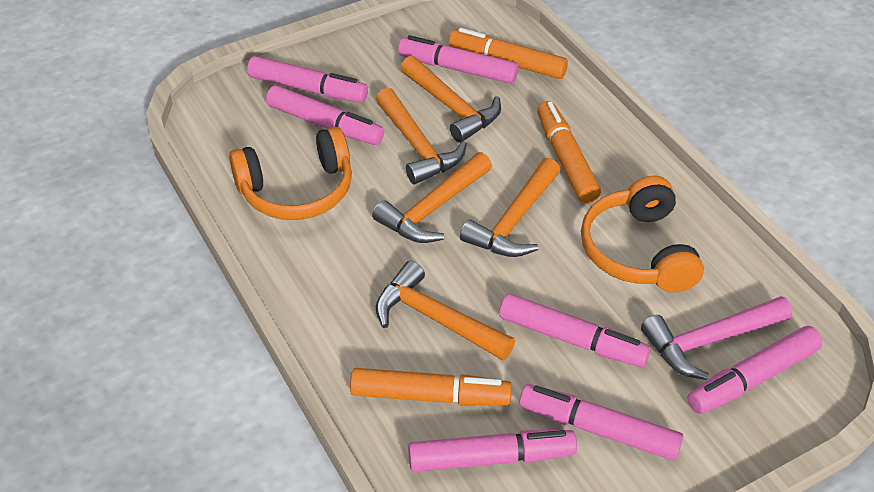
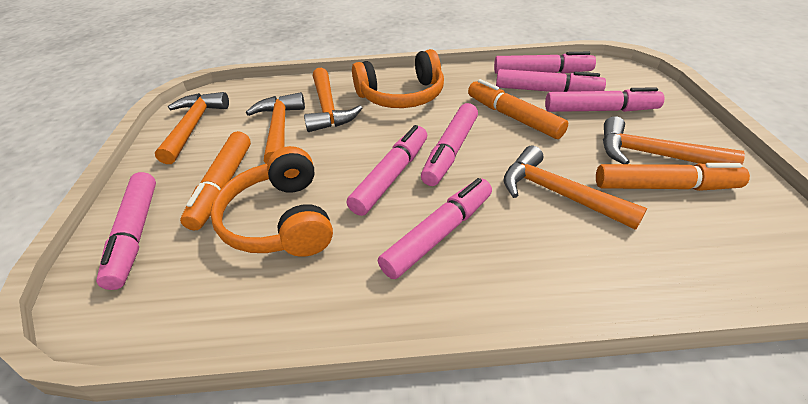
pink hammer: [641,296,792,380] = 1 -> none = 0

